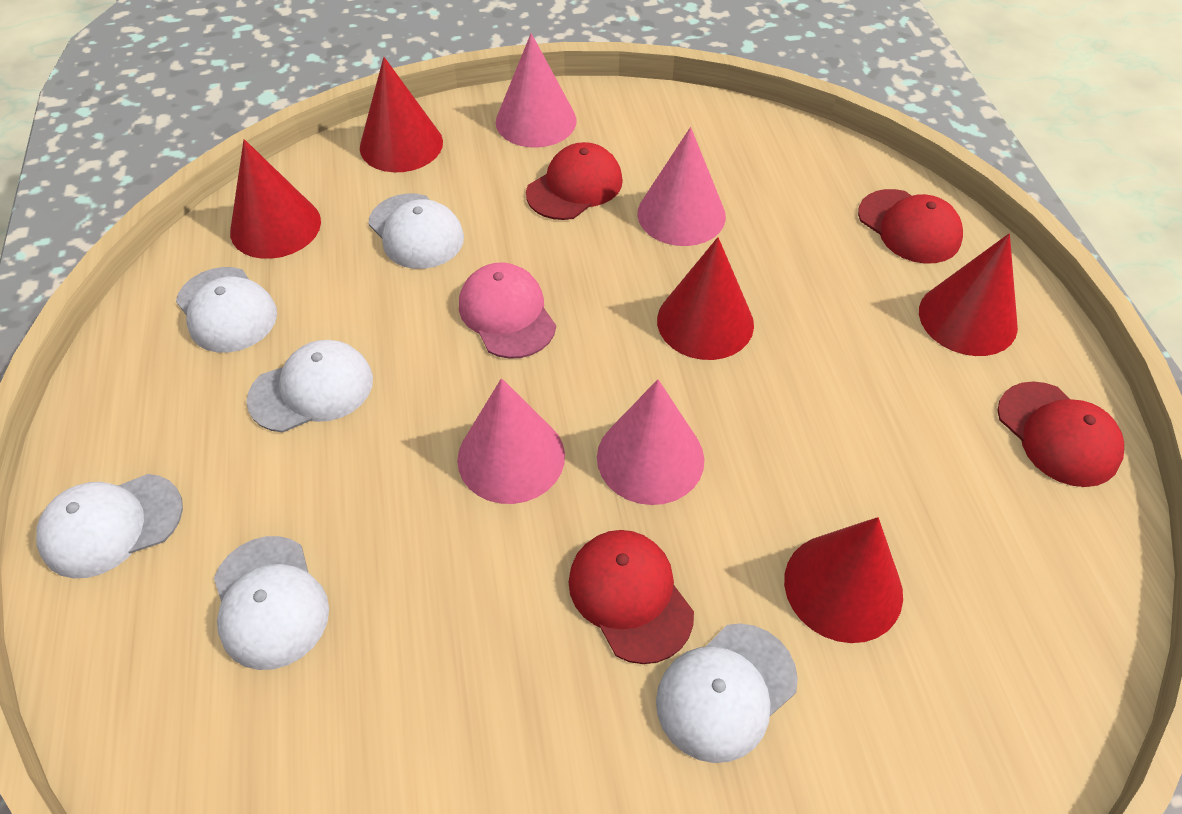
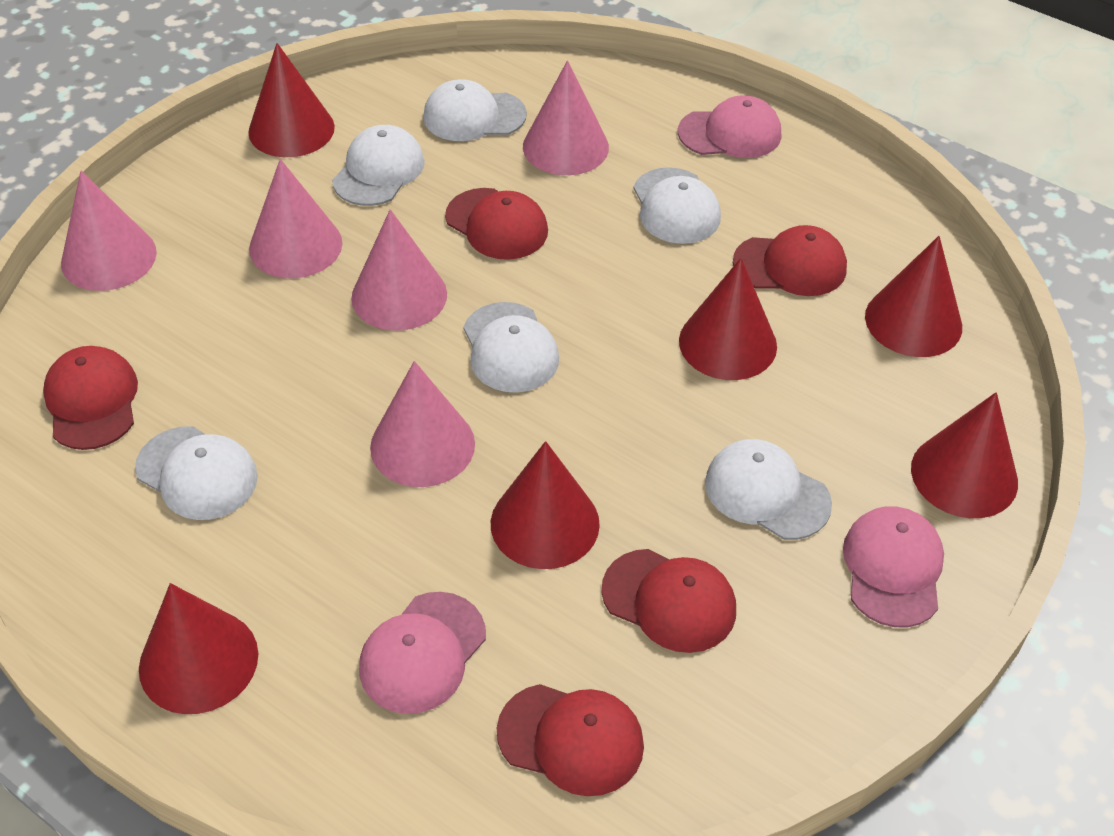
pink cap: [459,262,556,359] = 1 -> [359,592,486,714] [678,95,781,158] [843,506,944,627] = 3
pink cone: [457,378,565,504] [496,33,576,147] [597,379,704,505] [637,127,726,246] = 4 -> [61,171,157,291] [249,159,342,278] [351,209,447,331] [370,361,475,487] [523,60,609,175] = 5
red cap: [526,142,623,220] [568,530,694,664] [858,189,963,263] [997,381,1124,487] = 4 -> [43,346,138,450] [445,188,548,260] [497,684,644,796] [601,549,736,653] [733,225,847,296] = 5
red cone: [230,139,321,259] [360,57,443,172] [657,237,754,360] [784,517,903,643] [919,233,1018,356] = 5 -> [139,583,258,714] [248,43,335,157] [491,441,600,569] [679,258,777,380] [865,236,962,357] [911,392,1018,518] = 6

